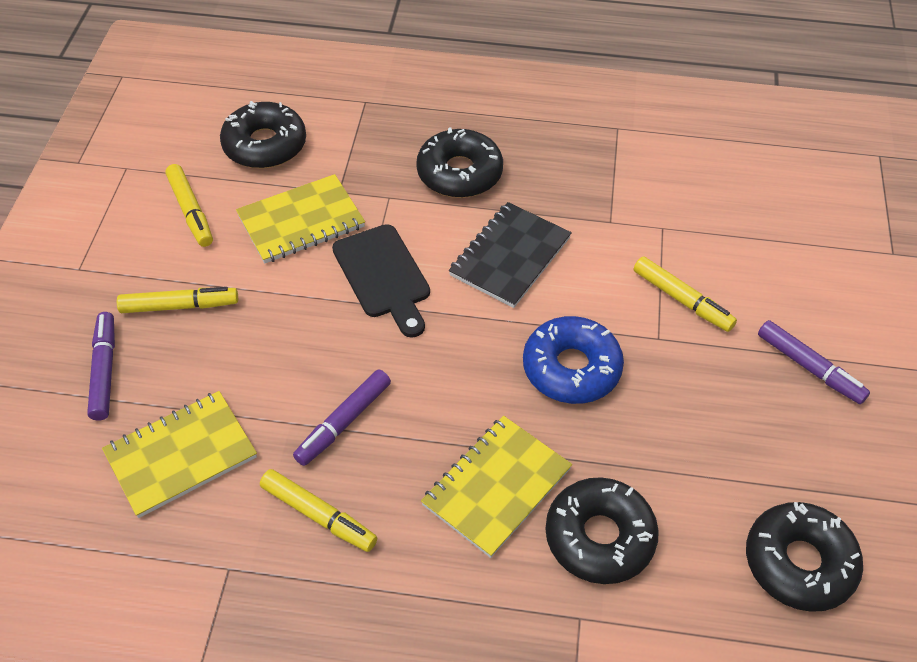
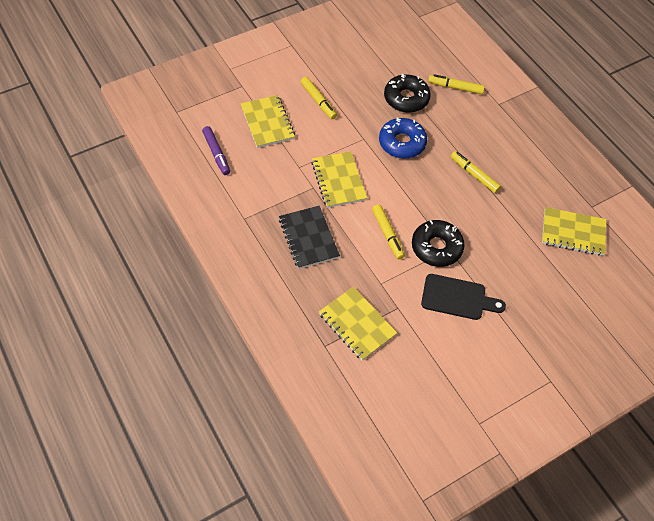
black donut: [220,101,306,169] [416,127,503,198] [545,477,659,584] [746,502,863,612] = 4 -> [384,74,431,113] [412,220,465,267] = 2
purple marker: [87,312,115,421] [293,369,391,466] [758,320,870,404] = 3 -> [202,126,230,175] = 1
yellow notebook: [102,391,257,518] [236,174,365,264] [421,416,572,558] = 3 -> [241,95,295,148] [311,151,367,208] [319,287,397,361] [542,207,606,256] = 4

